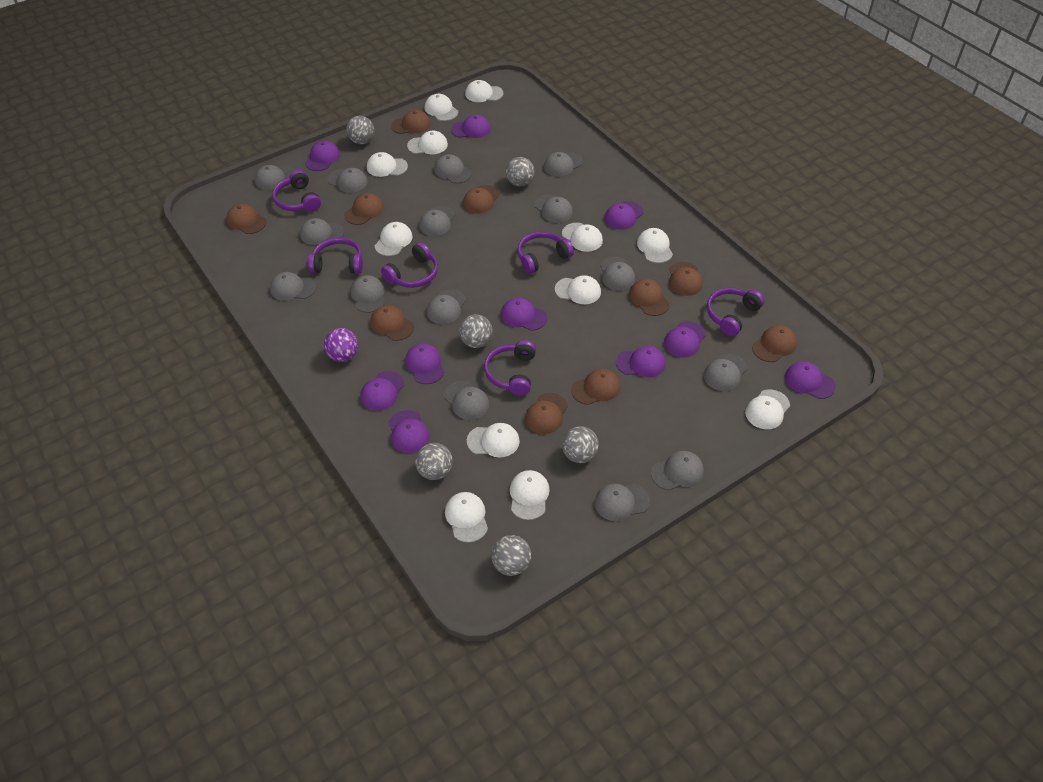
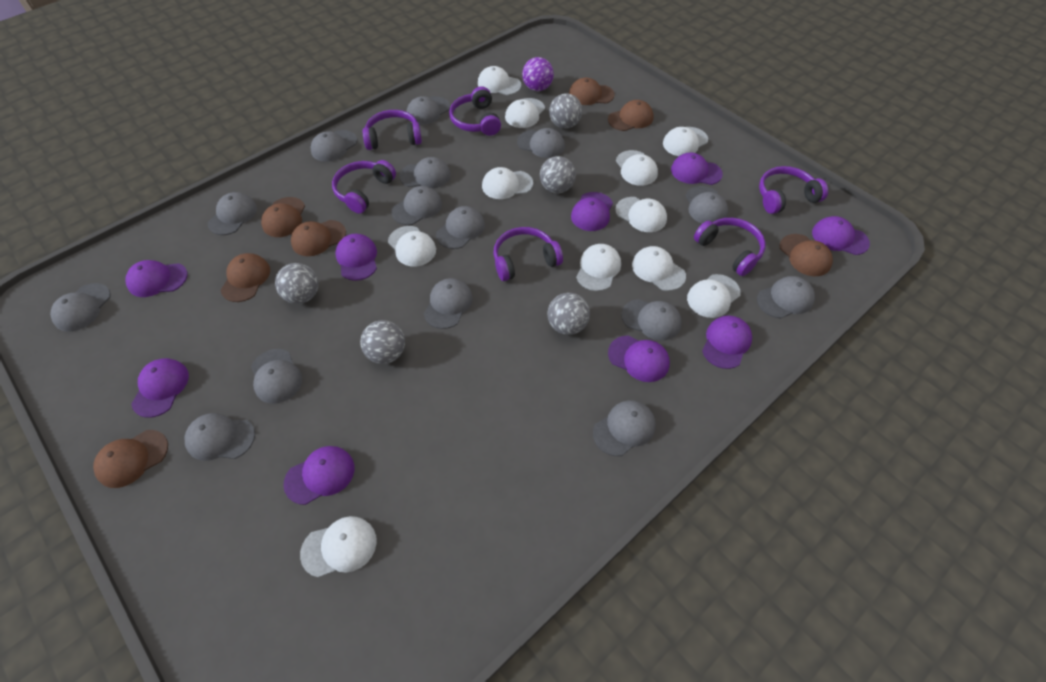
brown cap: [226,204,266,234] [344,193,384,225] [370,305,414,341] [391,110,431,134] [463,185,500,214] [525,393,568,434] [571,369,621,405] [629,279,670,316] [669,262,703,296] [752,325,797,362] = 10 -> [93,430,168,488] [221,253,270,302] [261,197,305,237] [291,220,346,256] [569,77,615,105] [608,100,654,131] [780,234,833,276] = 7
grey ball: [346,116,374,144] [415,443,453,480] [459,314,493,348] [491,535,531,576] [506,157,534,186] [562,426,599,463] = 6 -> [275,263,318,304] [360,320,405,364] [540,156,576,193] [547,293,590,335] [549,93,582,129] = 5
purple cap: [305,141,340,171] [360,371,404,411] [389,410,429,453] [405,344,444,384] [451,115,490,138] [501,298,547,331] [604,201,643,230] [616,346,666,378] [664,321,706,357] [785,361,835,399] = 10 -> [125,260,188,297] [131,358,189,418] [283,446,354,505] [336,234,377,281] [571,192,613,231] [608,336,670,382] [671,152,723,185] [702,316,752,369] [812,216,870,255] = 9
white cap: [367,152,408,177] [375,222,413,256] [407,131,448,154] [425,94,458,121] [445,492,488,543] [465,80,504,102] [467,423,520,458] [510,470,550,520] [555,275,601,304] [562,223,603,252] [637,228,673,263] [745,389,790,429] = 12 -> [300,516,377,577] [388,226,436,267] [478,66,521,95] [482,167,533,199] [505,98,545,128] [576,244,621,291] [615,197,667,232] [616,150,658,186] [632,246,686,291] [663,127,708,156] [687,274,741,318] = 11

